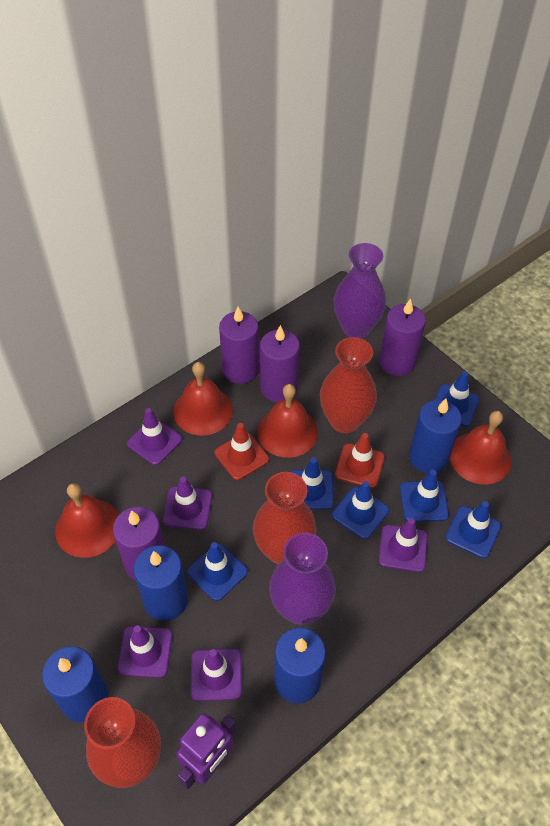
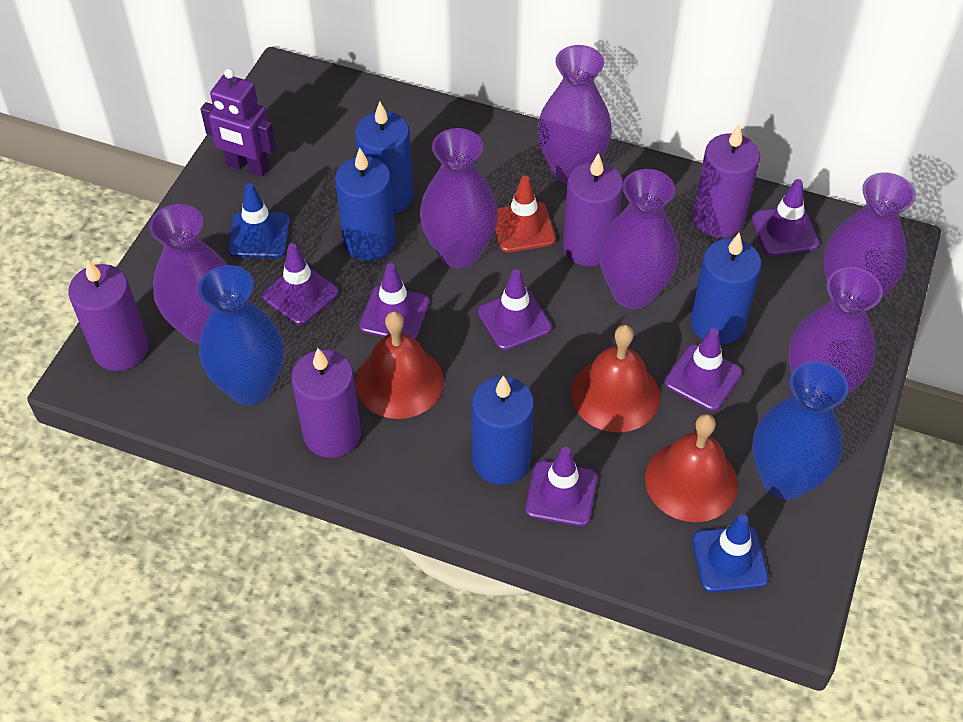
blue traffic cone: [187,542,248,601] [291,457,334,509] [332,481,389,539] [400,470,449,522] [435,371,480,427] [445,501,501,558] = 6 -> [228,183,290,258] [692,514,769,592] = 2
blue vase: none = 0 -> [198,265,284,405] [752,361,848,500] = 2
purple traffic cone: [117,625,173,678] [127,408,182,465] [163,476,212,530] [191,648,242,701] [379,518,428,572] = 5 -> [262,243,339,325] [359,263,429,339] [478,269,552,350] [525,447,597,526] [665,328,742,411] [751,179,819,256] = 6
purple vase: [269,533,336,625] [334,243,386,339] = 2 -> [149,204,227,344] [420,128,498,268] [537,45,612,184] [599,169,679,309] [788,267,883,394] [824,172,916,297] = 6
red bell: [55,483,119,558] [173,362,233,436] [257,384,318,458] [450,411,511,485] = 4 -> [356,311,444,419] [571,325,660,432] [645,414,738,522] = 3
red traffic cone: [215,423,269,480] [335,433,385,488] = 2 -> [495,175,556,253] = 1
red vase: [84,697,161,788] [253,472,316,565] [320,337,377,433] = 3 -> none = 0

